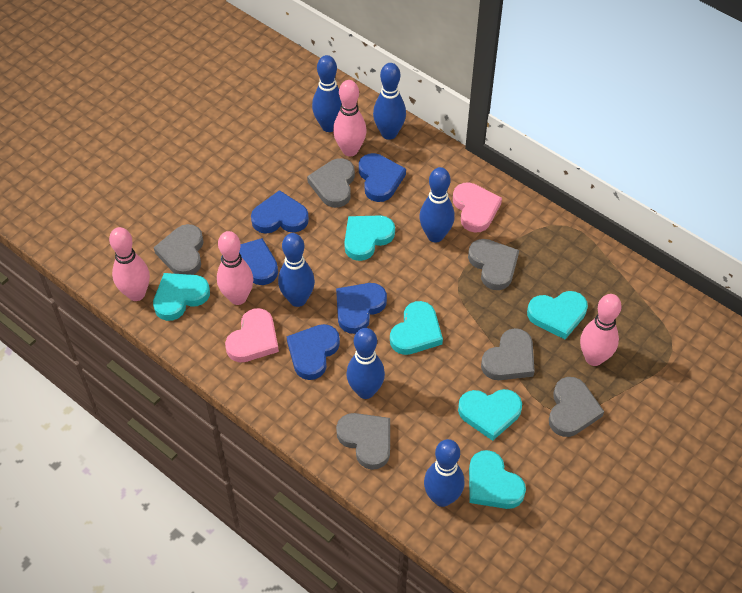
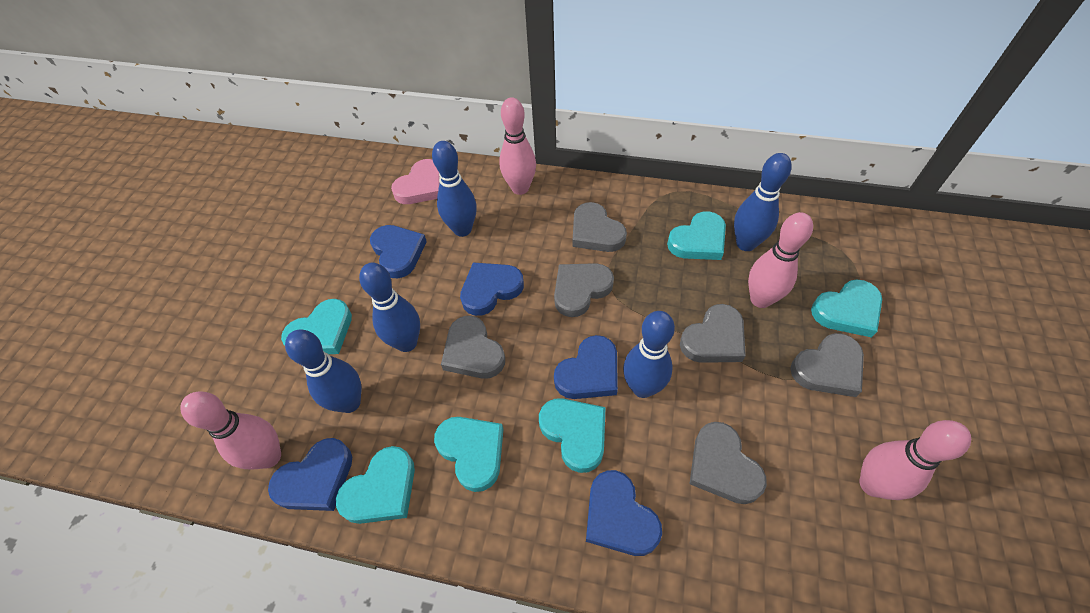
blue bowling pin: [278,233,315,307] [312,55,341,132] [346,328,385,399] [373,63,406,140] [419,167,455,243] [424,439,464,507] = 6 -> [285,329,361,413] [359,263,420,352] [432,141,476,237] [623,311,675,398] [734,153,792,251] = 5
pink heart: [225,308,279,363] [453,183,502,233] = 2 -> [391,159,440,204] = 1

